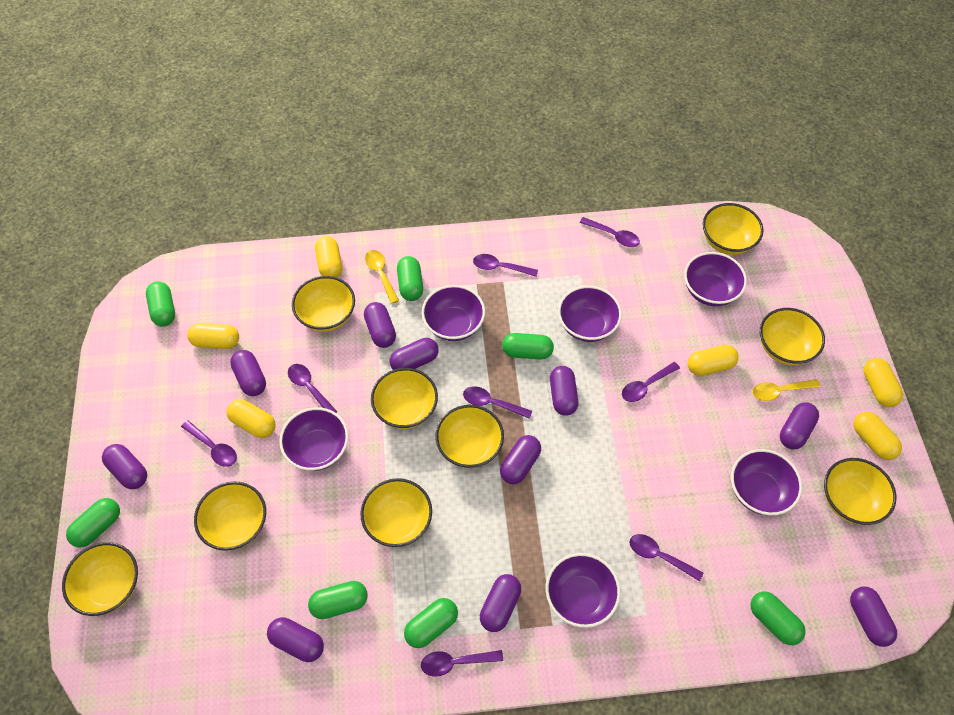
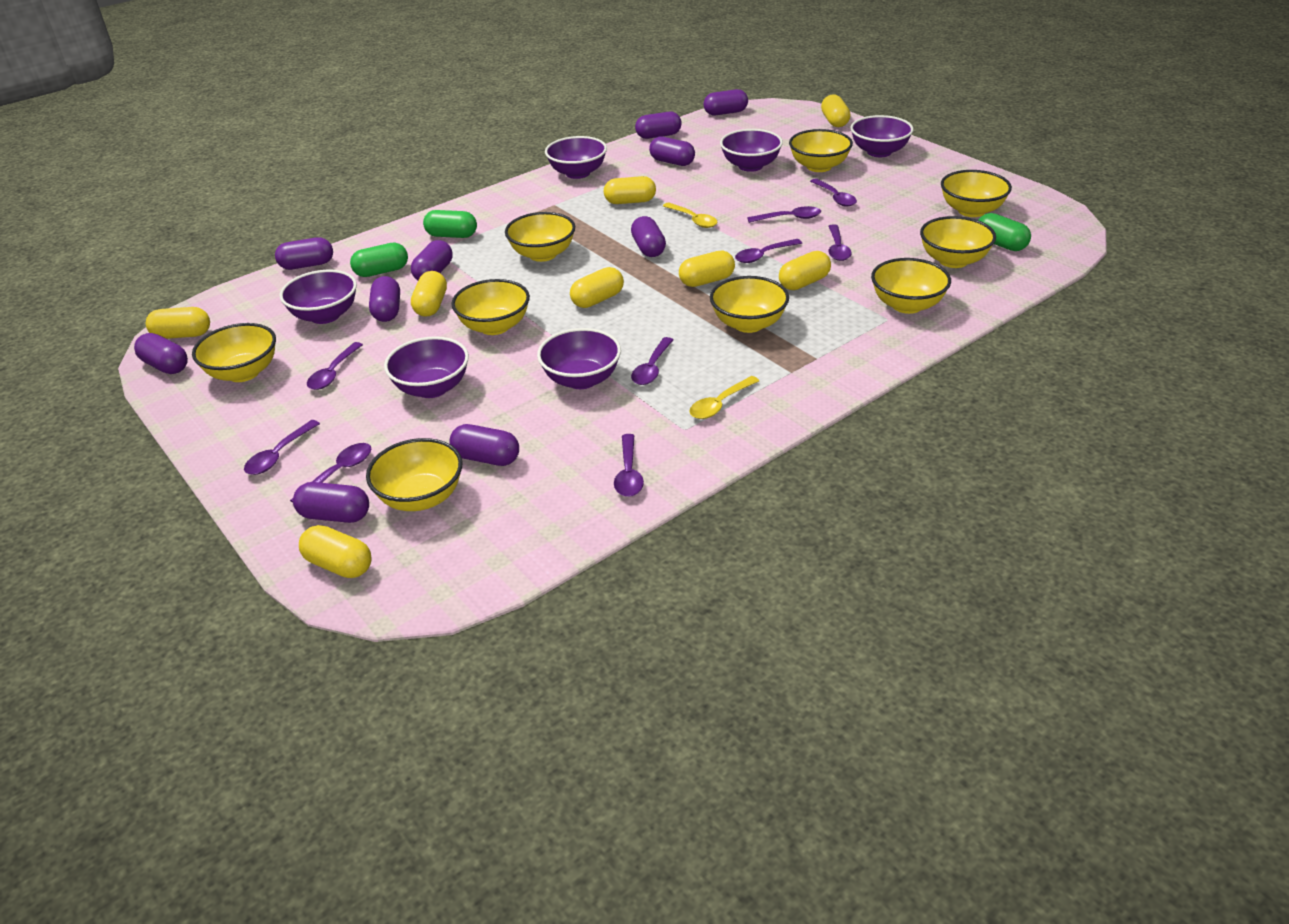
green capsule: [66,498,120,547] [146,281,175,327] [308,581,368,619] [397,256,423,301] [404,598,458,648] [502,333,554,360] [750,592,806,645] = 7 -> [350,243,408,277] [423,210,477,238] [979,213,1031,251] = 3
purple spoon: [181,420,237,467] [288,364,337,413] [421,650,503,677] [463,386,532,419] [473,254,538,277] [580,217,640,247] [622,362,680,402] [629,534,703,581] = 8 -> [244,420,320,475] [290,443,371,503] [307,342,363,390] [614,434,644,497] [631,337,673,385] [735,239,802,263] [747,206,821,223] [810,178,857,207] [828,224,852,261] = 9
yellow capsule: [187,323,239,349] [227,399,276,438] [315,236,342,277] [688,345,739,376] [853,412,902,460] [864,358,903,407] = 6 -> [146,307,210,339] [299,525,372,578] [411,271,447,317] [570,267,624,308] [604,176,656,204] [679,251,735,287] [779,251,831,290] [821,94,850,127] = 8

